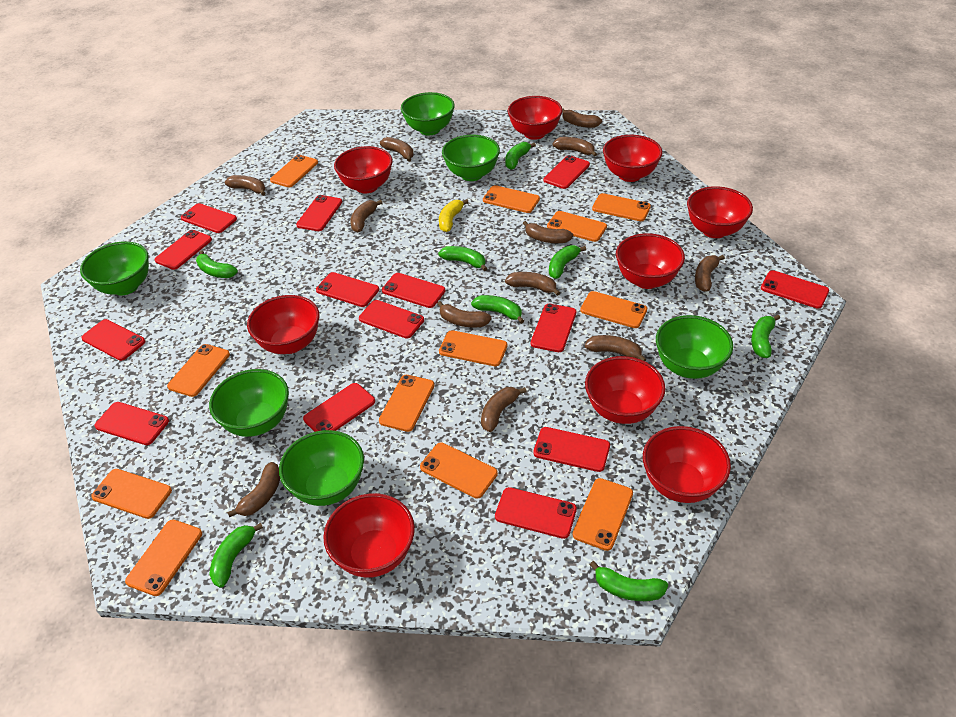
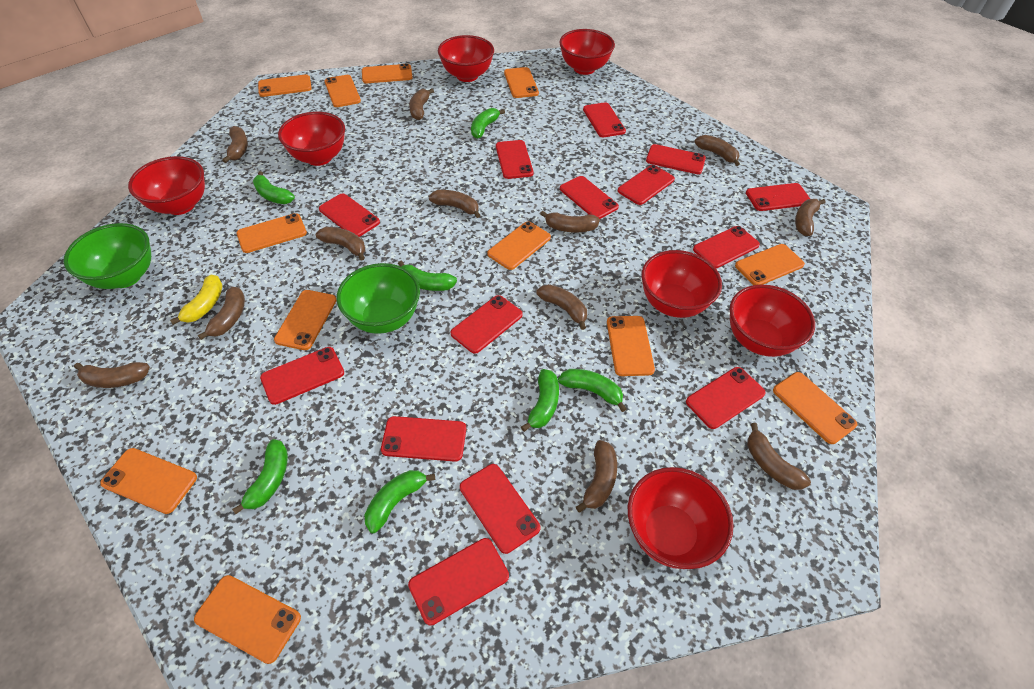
green banana: [196,251,238,278] [209,523,263,587] [438,246,487,271] [471,295,524,324] [505,142,536,170] [549,245,586,279] [590,561,668,601] [751,315,780,358] = 8 -> [232,439,288,514] [253,171,295,204] [365,470,435,533] [398,261,457,291] [471,108,505,139] [521,369,559,432] [558,369,627,412] = 7
green bowl: [80,241,149,295] [209,369,289,437] [279,430,364,506] [401,92,455,135] [442,135,500,181] [656,315,733,379] = 6 -> [64,223,151,289] [337,263,420,334] = 2
red bowl: [247,295,319,354] [323,493,415,578] [334,146,392,193] [508,96,562,140] [585,356,665,424] [603,135,663,182] [616,233,685,289] [643,426,731,503] [687,186,753,238] = 9 -> [128,156,205,215] [278,112,345,166] [438,35,494,82] [559,29,615,75] [628,467,734,569] [641,250,722,318] [730,285,815,357] = 7

